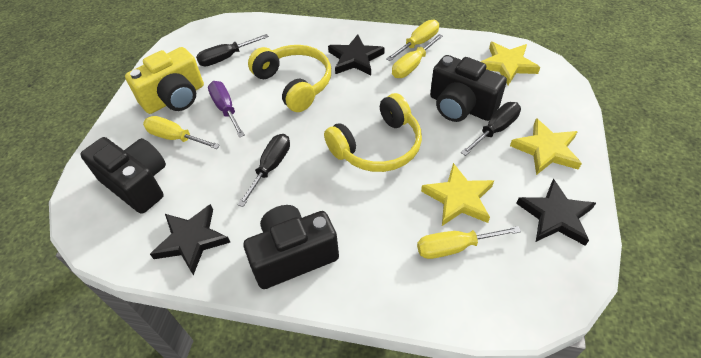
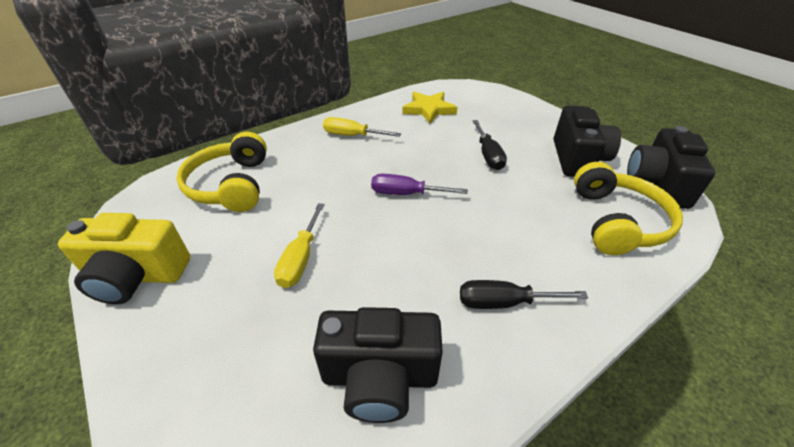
black screwdriver: [196,34,269,67] [238,134,290,207] [461,102,521,156] = 3 -> [460,280,588,309] [473,120,507,170] = 2
black star: [150,204,231,275] [328,34,384,75] [516,179,596,246] = 3 -> none = 0
yellow screwdriver: [143,116,220,149] [386,20,439,61] [392,34,443,78] [417,226,521,259] = 4 -> [274,203,325,288] [323,117,401,137] = 2
yellow star: [421,163,494,226] [481,42,540,85] [510,118,582,175] = 3 -> [402,92,458,124] = 1

